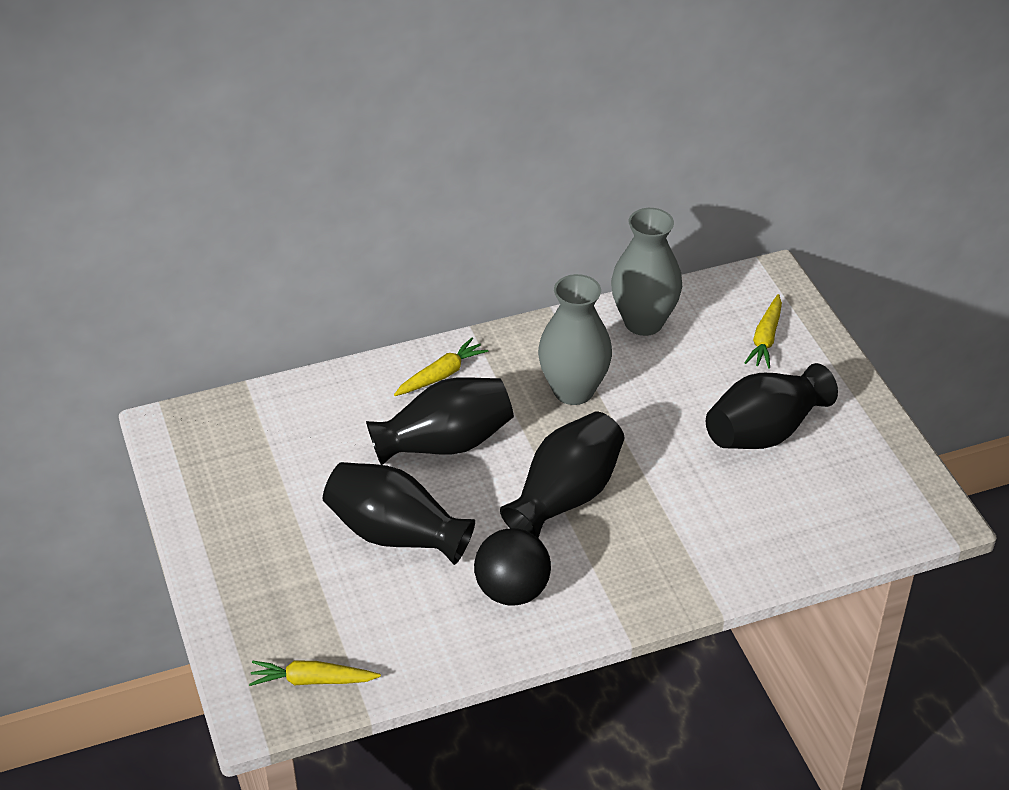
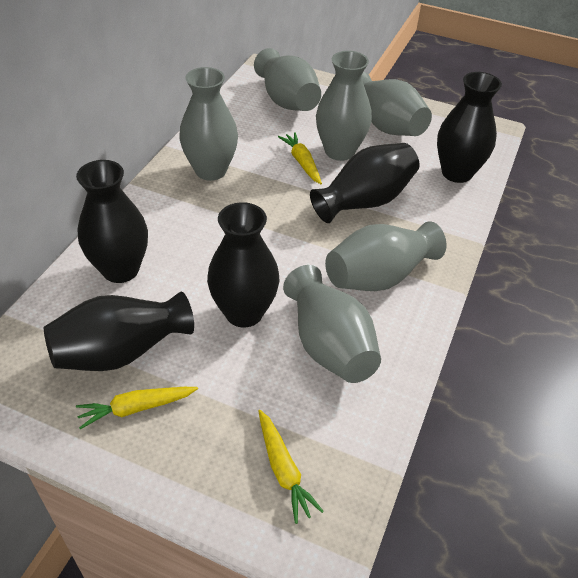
black ball: [474,528,551,606] = 1 -> none = 0
black vase: [323,462,475,565] [366,377,514,465] [500,411,625,538] [706,363,838,449] = 4 -> [44,292,194,371] [76,160,148,283] [207,202,279,328] [310,143,420,223] [437,72,502,183] = 5
grey vase: [538,274,612,405] [611,208,682,336] = 2 -> [179,67,238,181] [254,48,321,111] [283,265,381,383] [316,51,372,161] [325,221,446,291] [361,72,432,136] = 6

